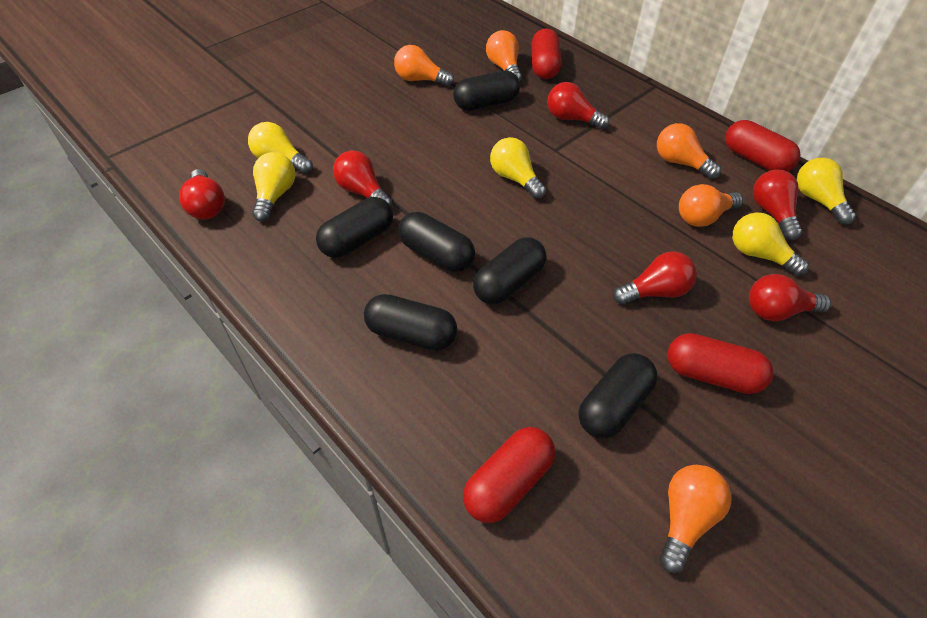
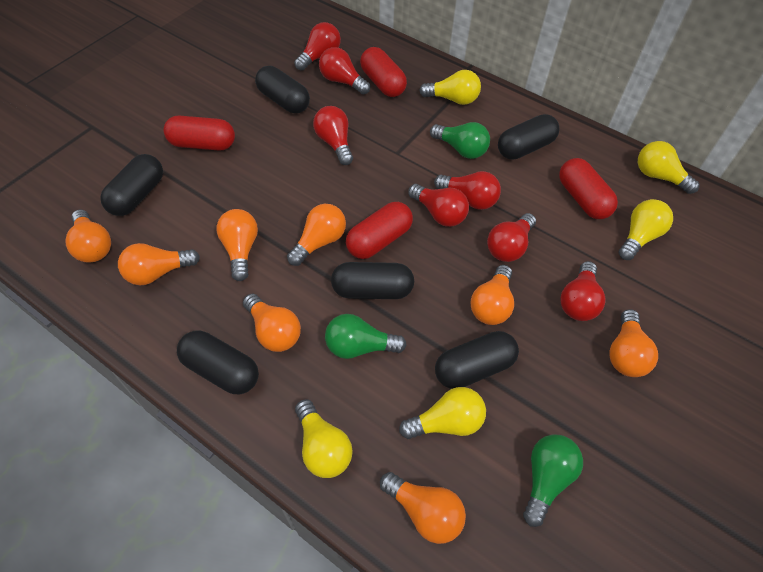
green light bulb: none = 0 -> [325,314,407,359] [430,122,490,159] [523,434,583,527] = 3
orange light bulb: [394,45,454,87] [486,30,522,82] [657,123,721,179] [659,465,731,573] [679,184,743,227] = 5 -> [65,210,111,263] [118,243,200,285] [216,209,258,281] [243,294,301,352] [287,204,346,266] [380,472,466,544] [470,265,514,325] [609,309,658,377] = 8
red light bulb: [179,169,225,219] [333,150,392,206] [547,82,609,129] [613,251,697,305] [749,274,831,321] [753,169,802,240] = 6 -> [294,22,341,71] [313,106,353,165] [319,47,370,94] [408,184,469,227] [434,171,501,210] [487,213,536,262] [560,261,606,321] = 7

